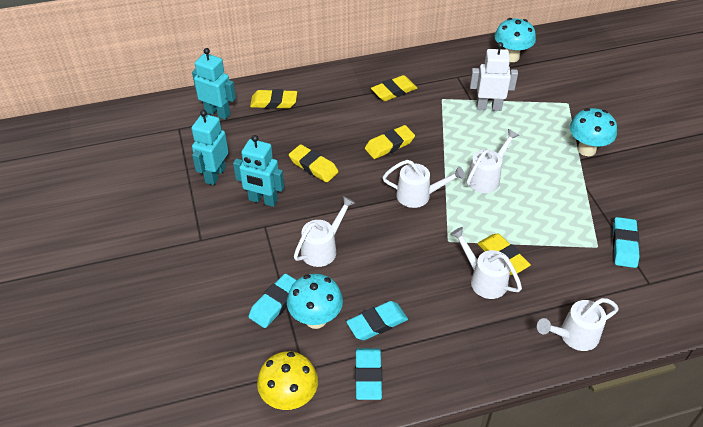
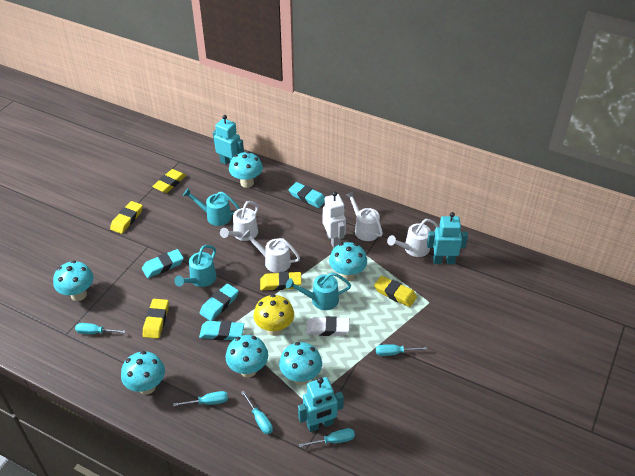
turquoise mushroom: [287,274,343,329] [495,18,536,62] [570,108,617,156] = 3 -> [53,261,94,301] [121,351,165,395] [225,335,268,377] [229,152,263,188] [279,342,322,385] [329,242,367,281] = 6
turquoise screwdriver: none = 0 -> [75,323,126,334] [173,391,228,407] [241,391,273,434] [299,428,355,447] [376,344,427,356] = 5
turquoise watering can: none = 0 -> [174,245,217,287] [183,188,240,226] [286,272,351,310] = 3
white eraser: none = 0 -> [306,316,350,336] = 1
white watering can: [294,196,355,267] [382,160,465,208] [450,227,522,299] [467,129,519,193] [537,298,619,351] = 5 -> [220,201,258,241] [242,230,300,273] [346,191,383,241] [387,219,439,257] = 4

